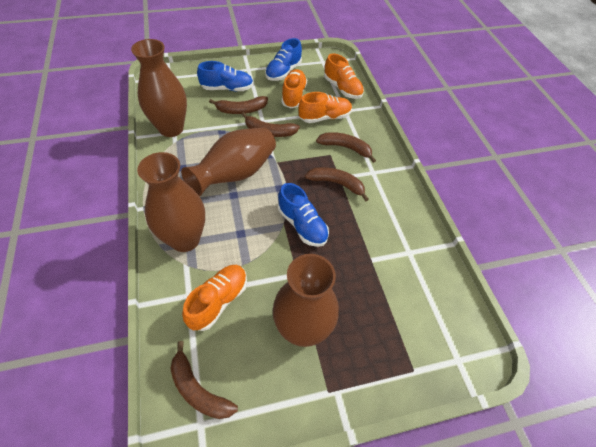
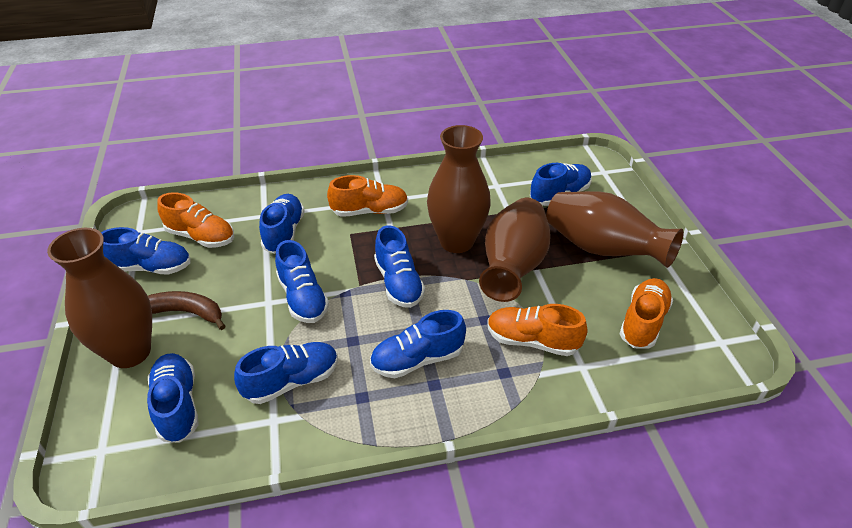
blue shoe: [197,61,253,91] [265,38,302,81] [278,183,329,247] = 3 -> [101,227,191,274] [147,353,199,443] [234,342,338,404] [259,194,305,254] [275,240,329,323] [370,310,466,378] [374,225,425,308] [530,163,592,206] = 8
brown banana: [170,341,238,419] [209,96,268,114] [241,112,300,137] [305,167,369,201] [316,132,376,163] = 5 -> [148,291,226,330] = 1

